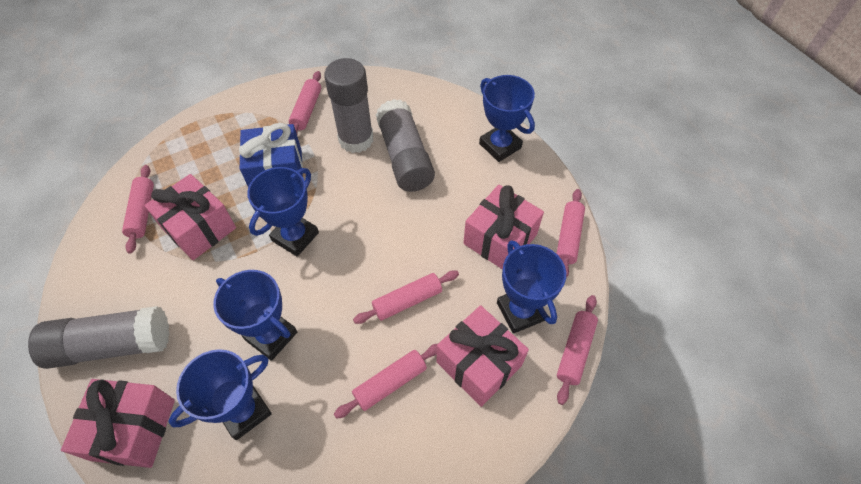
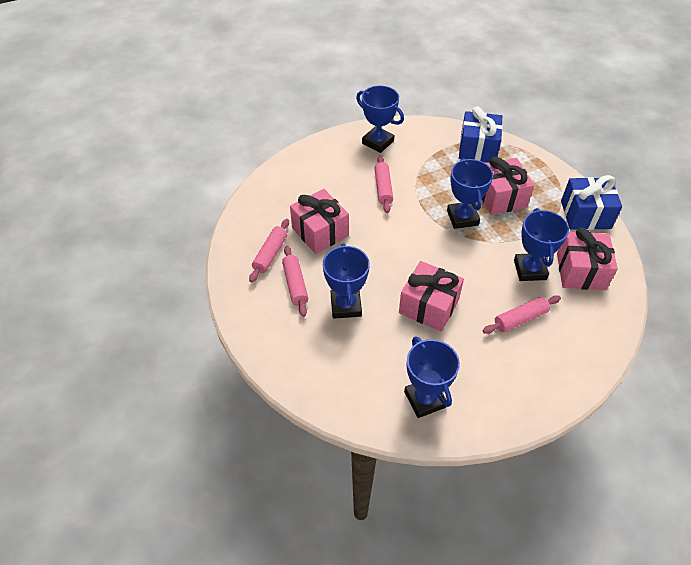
blue gift: [239,123,303,187] = 1 -> [459,107,503,162] [561,175,622,230] = 2
grey glue stick: [28,306,169,369] [324,58,374,153] [376,99,435,192] = 3 -> none = 0
pink rolling pin: [122,165,154,254] [289,71,321,134] [334,344,437,419] [353,270,459,324] [556,189,585,278] [557,295,598,405] = 6 -> [249,219,289,282] [282,246,308,317] [374,156,393,213] [483,295,561,334] = 4

